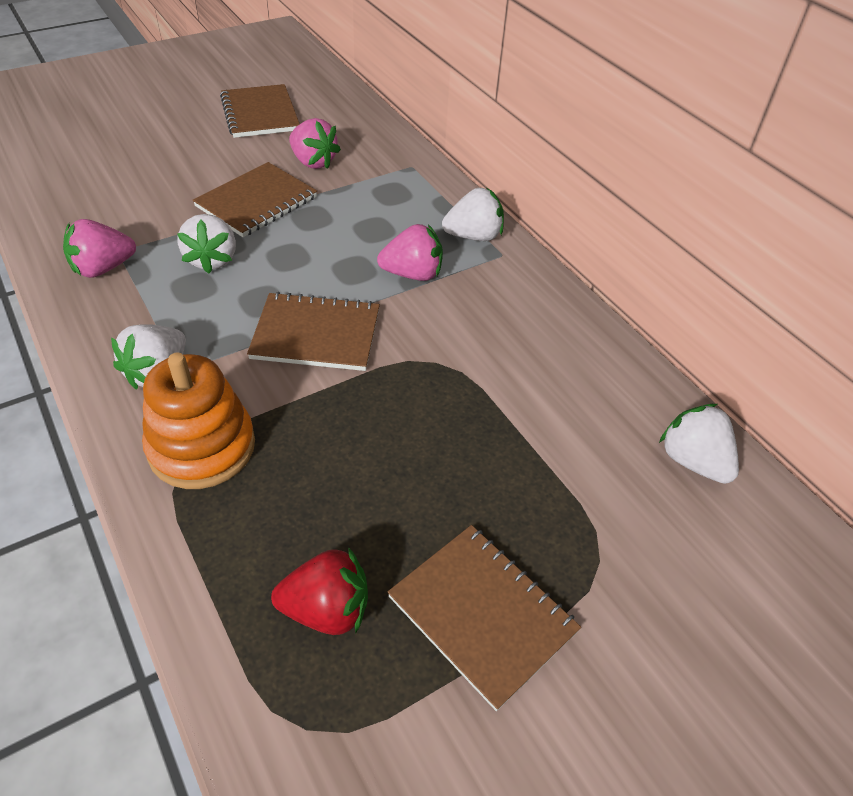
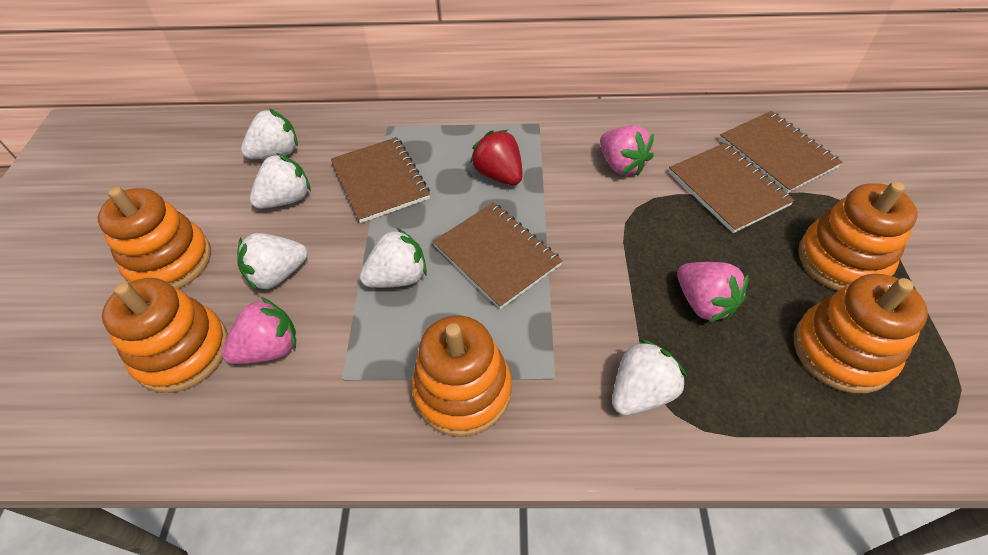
orange stacking toy: [142,353,255,489] = 1 -> [98,187,211,289] [102,278,228,393] [412,316,512,437] [794,274,928,393] [798,181,918,291] = 5
white strawberry: [111,324,186,389] [177,214,236,274] [442,188,504,241] [659,404,739,484] = 4 -> [237,233,308,291] [241,109,298,159] [250,153,311,209] [360,227,427,288] [612,339,687,415] = 5

